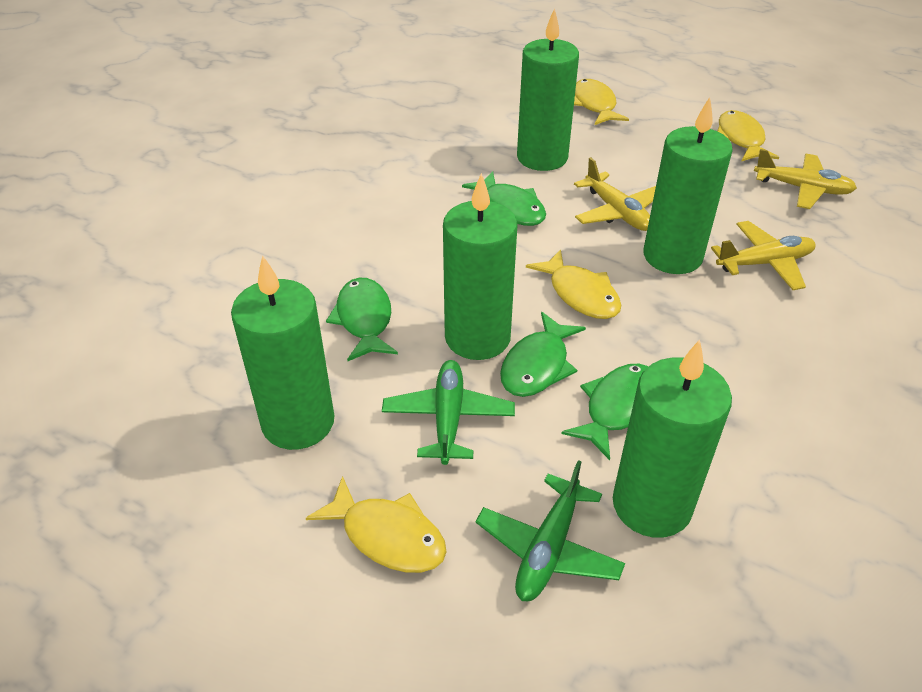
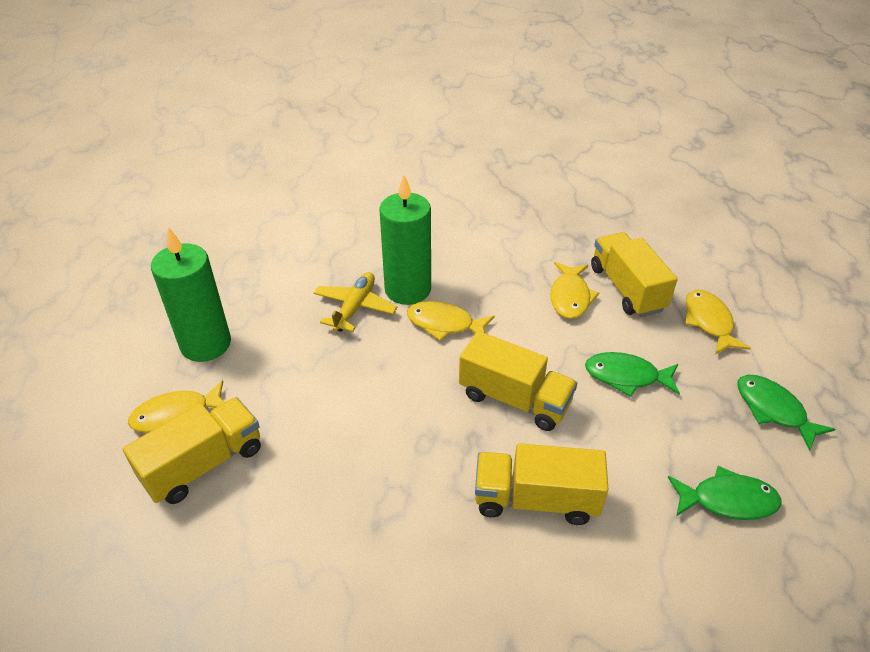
green candle: [231,255,335,450] [443,173,518,360] [517,8,579,171] [613,340,732,538] [644,97,733,274] = 5 -> [151,227,231,362] [379,175,431,305] = 2
green fish: [326,278,398,361] [462,172,546,226] [500,312,586,397] [561,364,648,460] = 4 -> [585,352,680,397] [668,466,782,520] [737,375,835,451] = 3
green plane: [382,360,515,465] [476,460,625,601] = 2 -> none = 0
yellow plane: [574,157,656,231] [711,221,816,290] [754,149,857,209] = 3 -> [314,272,398,332] = 1
yellow truck: none = 0 -> [123,397,261,504] [459,331,577,431] [475,443,609,525] [591,232,678,317] = 4

